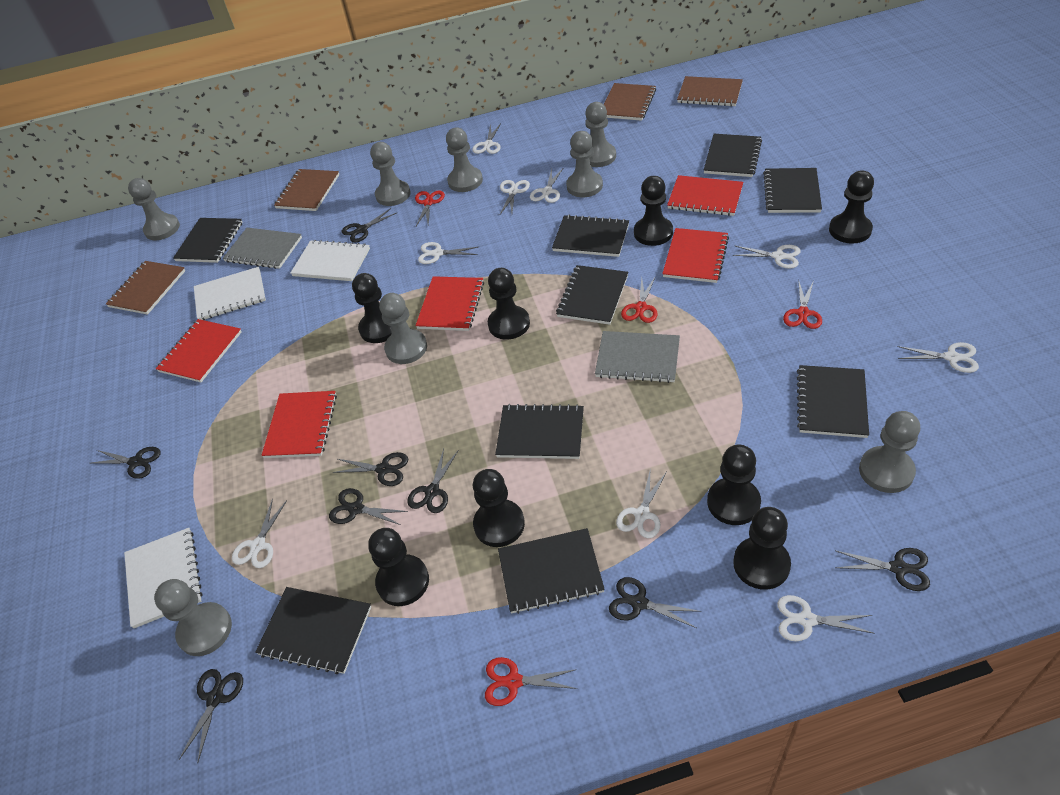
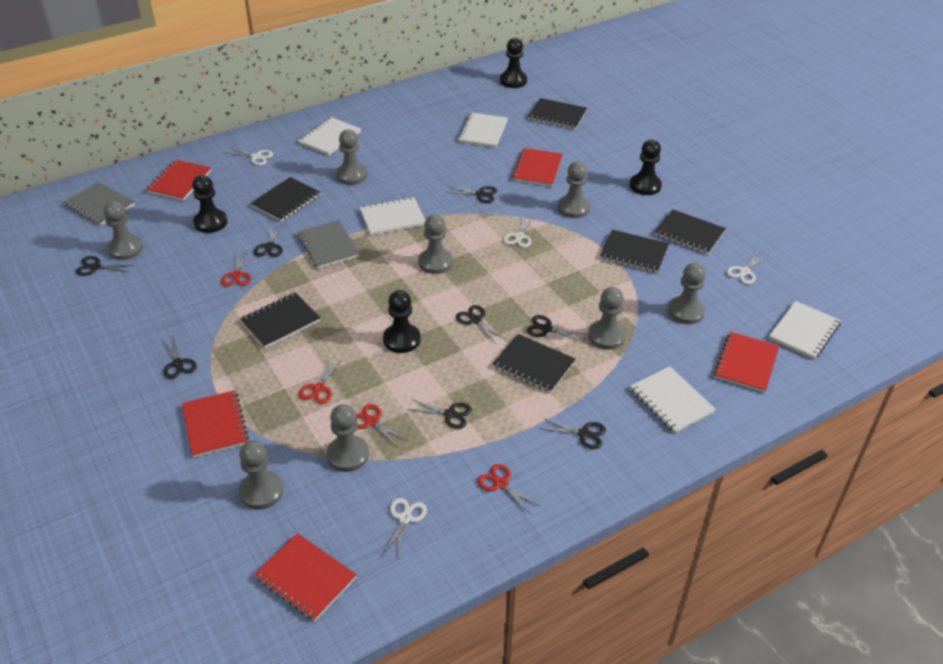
black notebook: [173,218,243,263] [255,587,371,674] [495,404,584,459] [498,528,605,614] [552,215,629,257] [556,265,628,325] [704,134,762,177] [763,168,822,213] [797,365,869,438] = 9 -> [240,292,321,348] [250,177,320,222] [493,334,576,393] [528,98,587,129] [600,230,669,273] [655,209,726,254] = 6
black pawn: [352,273,391,343] [368,528,429,606] [473,469,525,547] [488,268,530,340] [634,176,673,246] [707,445,761,525] [733,507,791,590] [829,171,874,244] = 8 -> [192,175,228,233] [383,290,421,353] [500,38,527,88] [630,140,662,195] = 4
brown notebook: [106,261,185,315] [274,169,339,211] [604,83,656,121] [677,76,743,106] = 4 -> none = 0
white notebook: [124,528,202,628] [194,267,266,320] [291,240,370,281] = 3 -> [298,117,361,155] [360,197,425,235] [458,112,508,148] [630,366,716,433] [769,301,841,359] = 5
white scissors: [232,498,287,568] [418,242,478,264] [472,123,501,154] [500,180,530,214] [530,168,563,203] [616,472,667,538] [732,245,801,269] [777,595,875,641] [897,342,979,373] = 9 -> [228,147,273,165] [383,498,427,557] [503,216,534,248] [727,251,768,284] = 4

